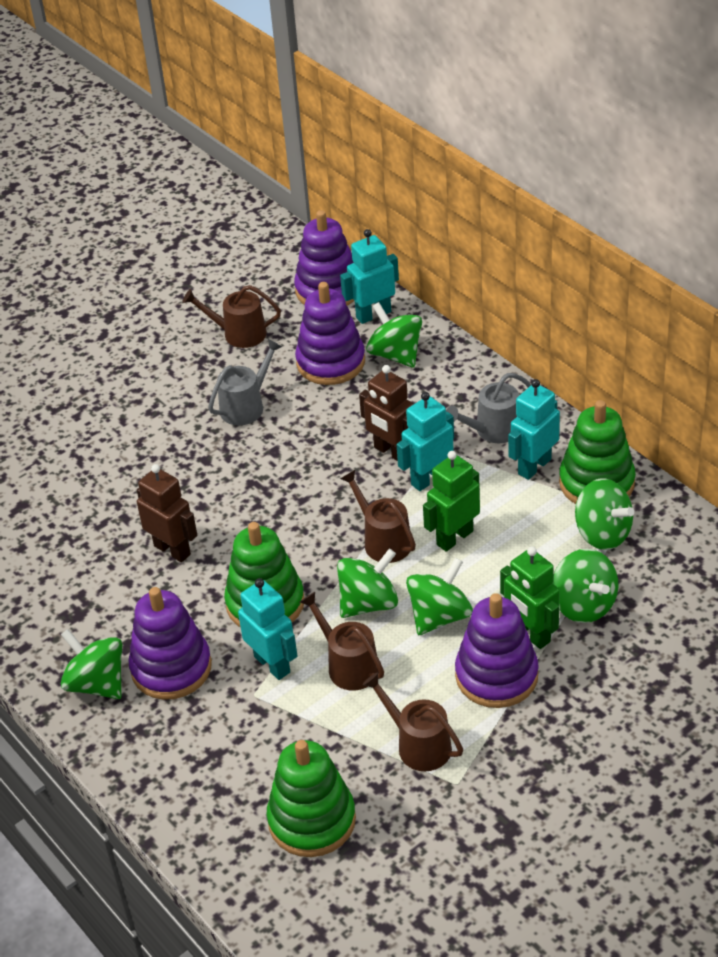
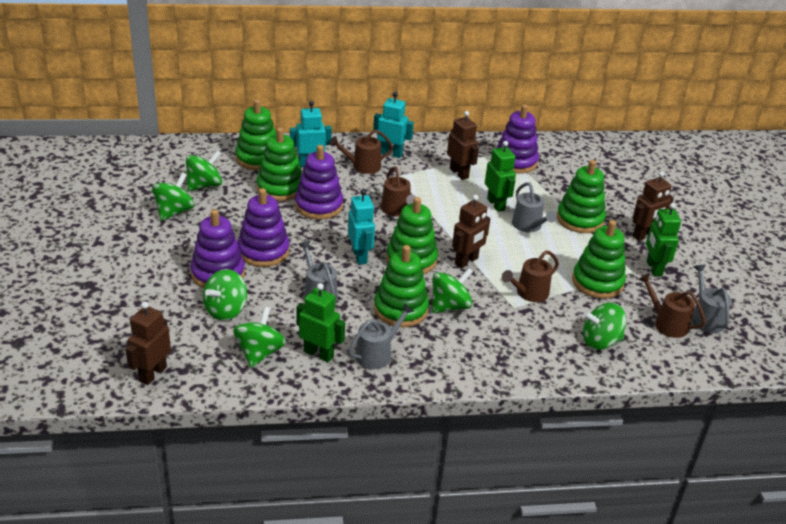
brown robot: [137,464,197,562] [359,365,414,461] = 2 -> [126,302,171,385] [447,111,479,180] [452,195,490,268] [633,171,674,241] = 4
green robot: [423,451,480,552] [500,546,560,649] = 2 -> [296,283,345,362] [485,141,516,212] [646,203,681,276] = 3
green stacking toy: [224,522,304,627] [267,740,356,857] [559,400,636,504] = 3 -> [235,99,276,170] [257,128,302,201] [374,245,429,327] [386,197,438,274] [557,160,606,233] [572,220,626,299] = 6
grey watering can: [208,339,282,425] [446,373,531,443] = 2 -> [298,241,338,303] [348,303,414,369] [512,182,556,232] [691,265,732,333] = 4
turquoise robot: [238,578,297,680] [340,229,399,324] [397,392,454,491] [508,379,560,480] = 4 -> [290,101,332,167] [348,189,375,265] [373,92,414,158] = 3

